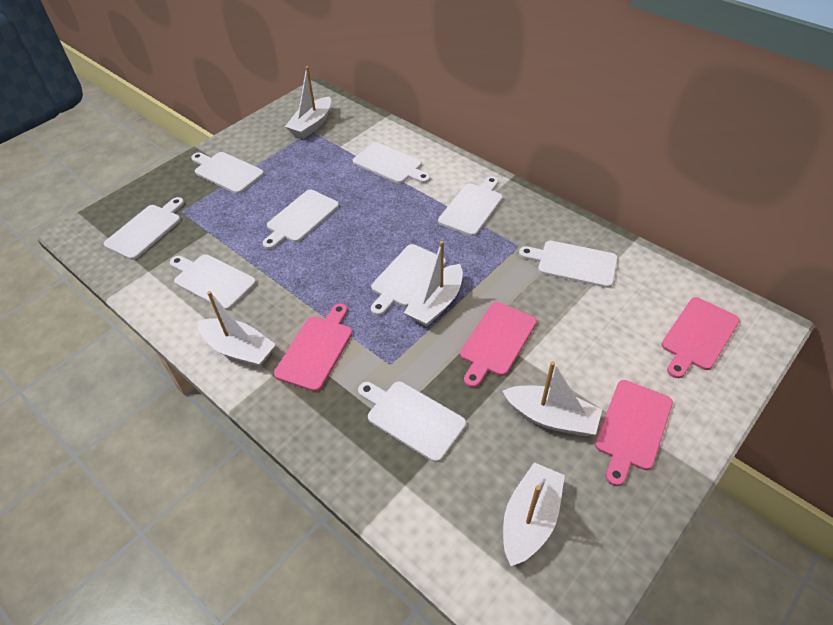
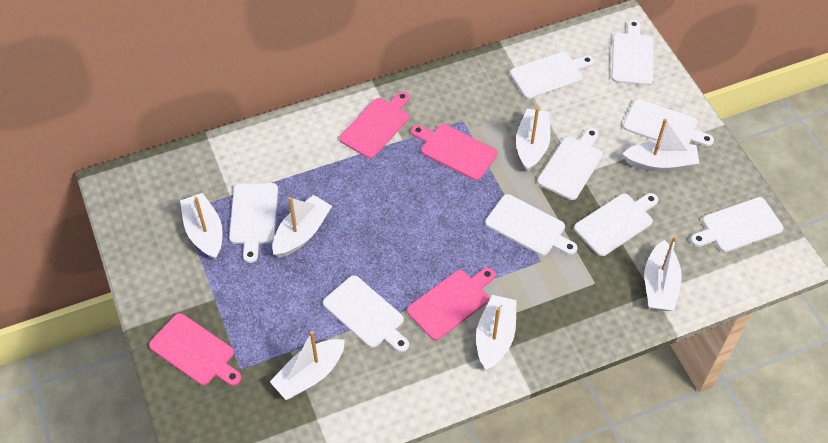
white boat: [198,291,276,367] [285,66,331,139] [404,241,463,327] [502,361,602,436] [503,462,565,566] = 5 -> [180,193,223,260] [270,331,345,400] [272,195,332,258] [476,295,517,370] [516,107,551,172] [622,119,700,172] [645,236,682,311] = 7

